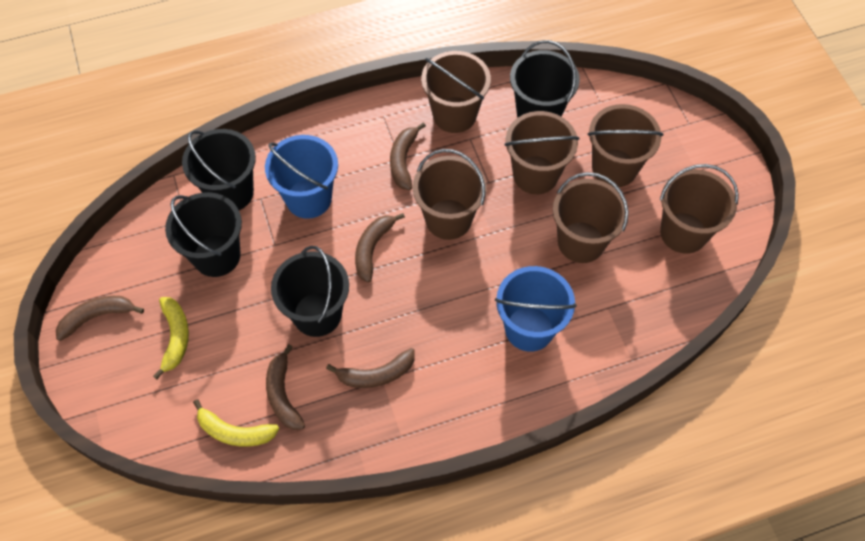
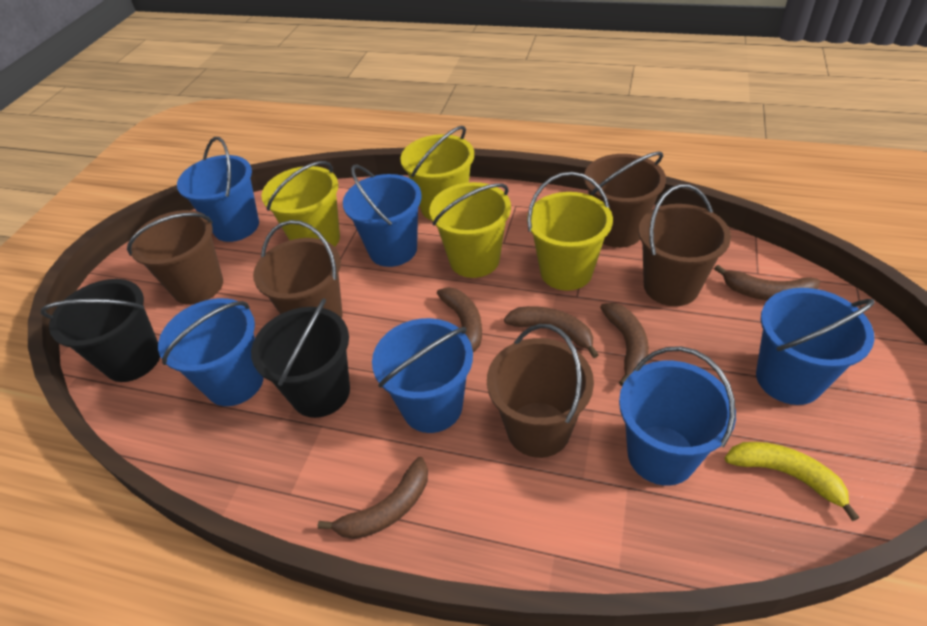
black bucket: [165,192,242,277] [182,129,256,210] [271,246,349,337] [510,40,580,117] = 4 -> [41,279,160,382] [251,298,350,418] = 2
blue bucket: [265,135,338,219] [495,266,577,352] = 2 -> [158,298,264,406] [177,137,259,242] [343,165,422,267] [372,318,473,433] [619,346,736,486] [756,288,875,405] = 6
brown bucket: [413,149,487,240] [421,51,491,133] [504,111,580,194] [553,172,628,263] [588,104,663,187] [660,164,739,254] = 6 -> [127,210,223,305] [253,220,343,318] [487,324,594,458] [584,152,666,248] [638,184,731,306] = 5
yellow banana: [153,297,189,380] [193,399,279,447] = 2 -> [725,442,860,521] = 1
yellow bucket: none = 0 -> [261,161,340,247] [400,126,474,221] [429,182,511,278] [527,172,613,291] = 4

